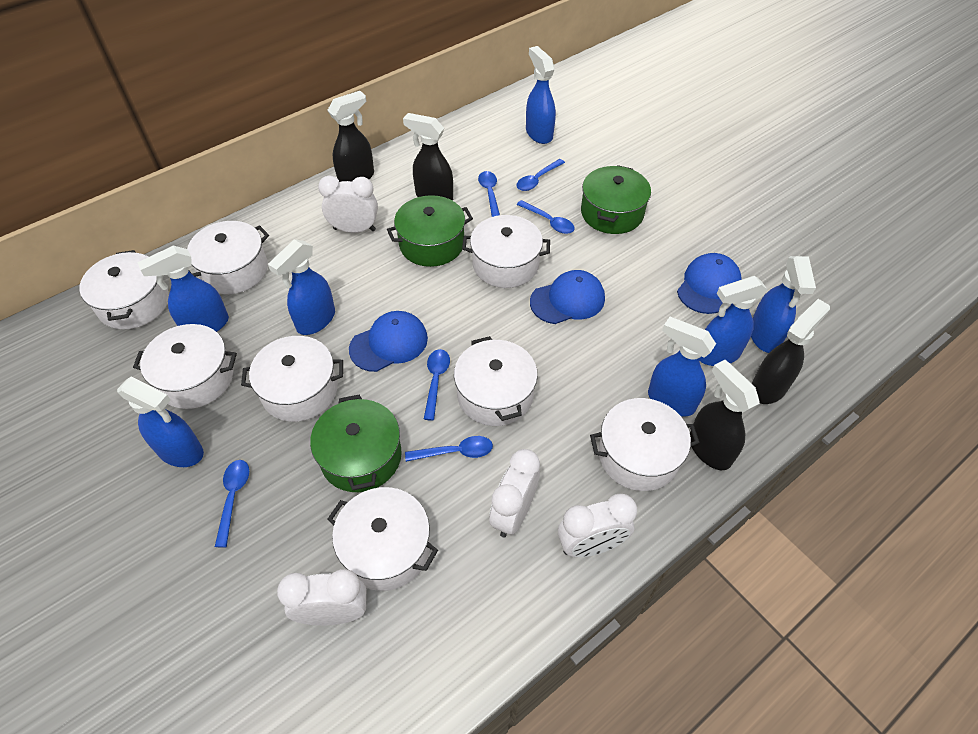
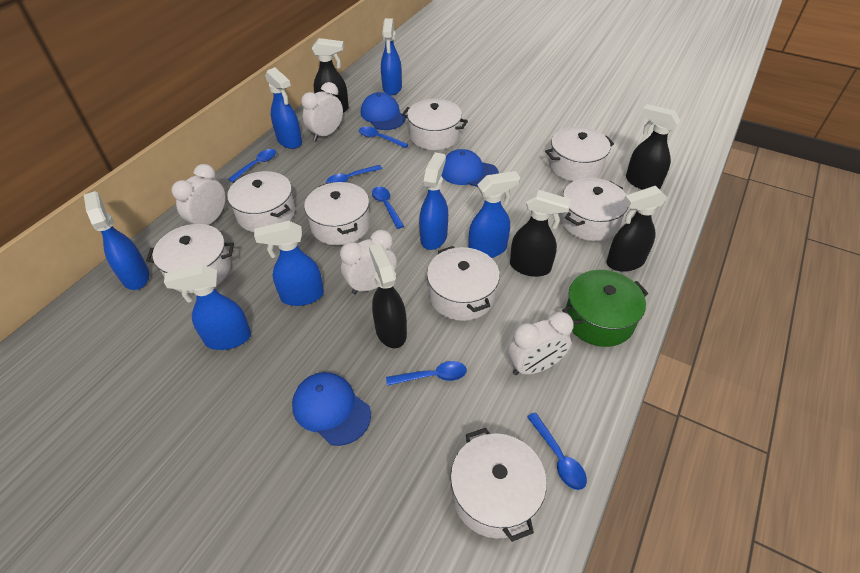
black spray bottle: [327,91,374,182] [403,113,453,201] [690,360,760,470] [752,299,830,404] = 4 -> [312,38,349,113] [369,243,407,348] [510,190,571,277] [607,186,667,272] [626,104,680,190] = 5
green pot: [310,395,402,492] [387,195,473,267] [581,165,651,234] = 3 -> [562,270,648,347] = 1

